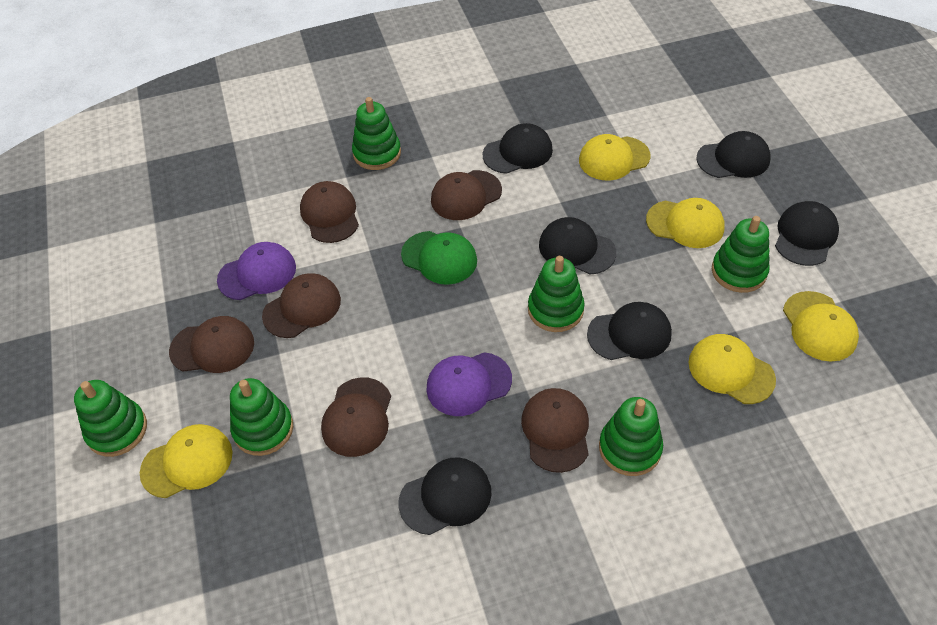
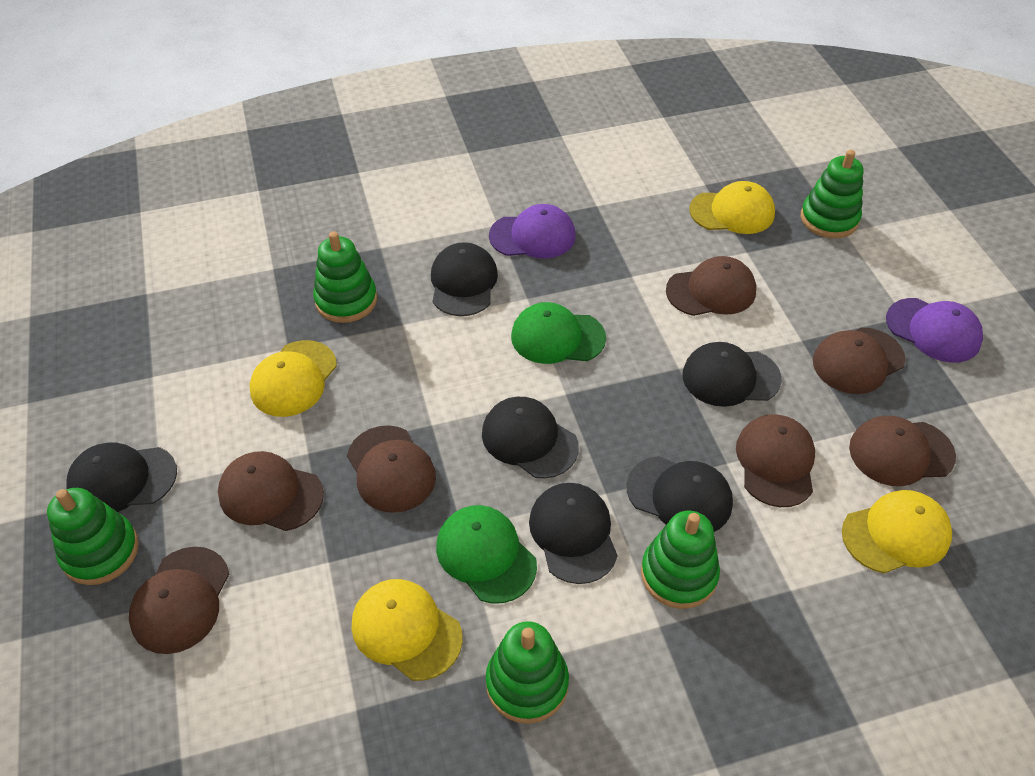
brown cap: [169,316,254,373] [262,273,341,338] [300,181,359,243] [321,377,391,457] [431,170,502,220] [521,388,589,473] = 6 -> [129,547,229,654] [218,451,324,531] [347,425,436,513] [666,256,756,316] [736,414,815,507] [813,327,905,394] [849,416,956,486] = 7
green cap: [401,231,477,285] = 1 -> [436,505,537,604] [511,302,606,364] = 2
green stacking toy: [74,380,147,457] [230,378,293,456] [352,97,401,170] [528,256,585,332] [599,397,663,476] [712,216,770,293] = 6 -> [47,488,139,585] [313,231,377,323] [486,621,569,724] [641,511,720,609] [801,150,864,238] = 5
yellow cap: [140,424,232,498] [579,134,651,180] [646,198,725,248] [689,334,776,404] [783,291,859,362] = 5 -> [250,340,337,417] [352,579,463,681] [689,181,775,234] [842,490,952,574] = 4

